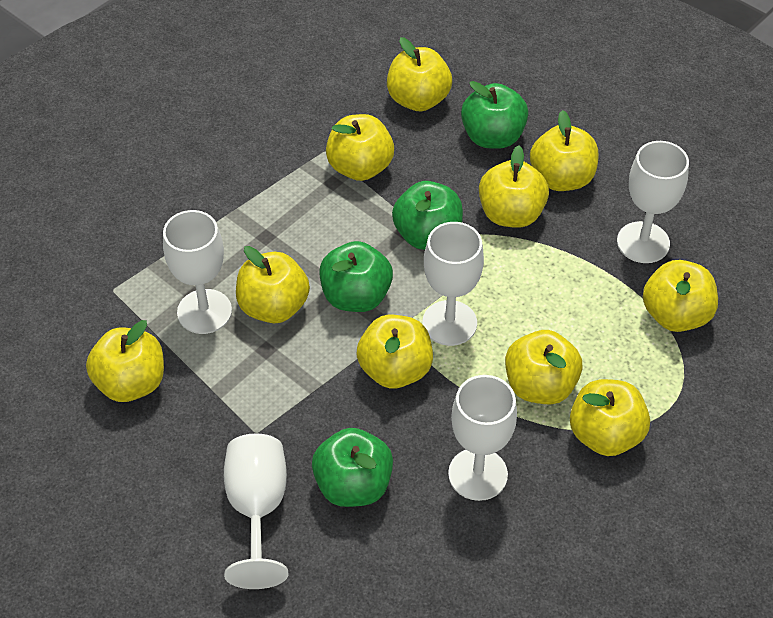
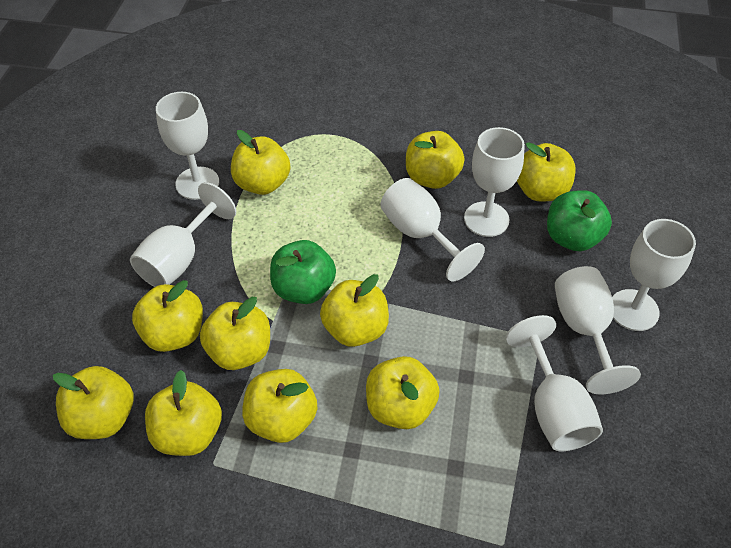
green apple: [312,428,393,507] [319,241,393,312] [392,181,463,250] [461,81,528,149] = 4 -> [270,240,336,304] [547,190,612,251] = 2
white goblet: [163,210,232,334] [224,434,288,589] [422,222,484,346] [448,375,517,501] [617,141,689,263] = 5 -> [130,182,236,287] [156,92,219,200] [380,178,485,281] [464,127,525,237] [506,315,603,451] [555,266,641,394] [612,219,696,331] = 7

